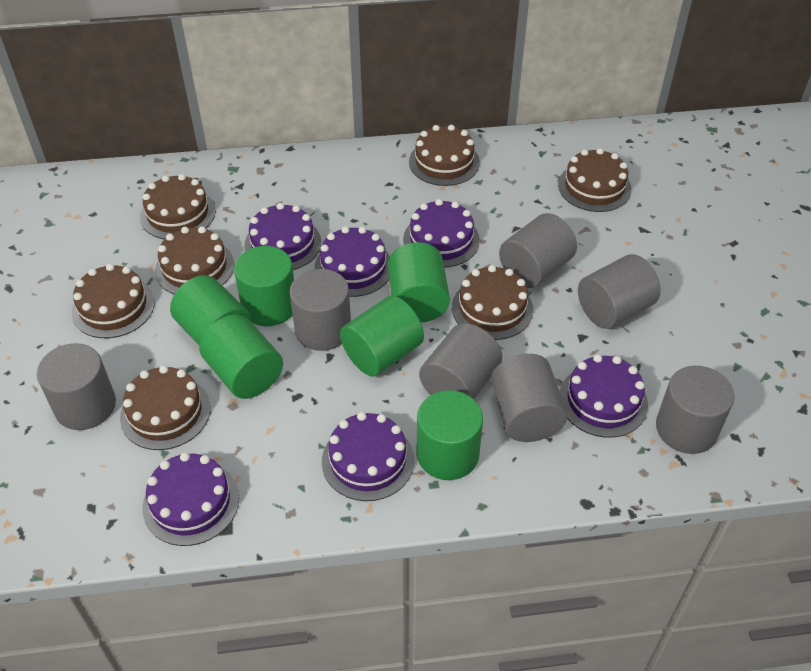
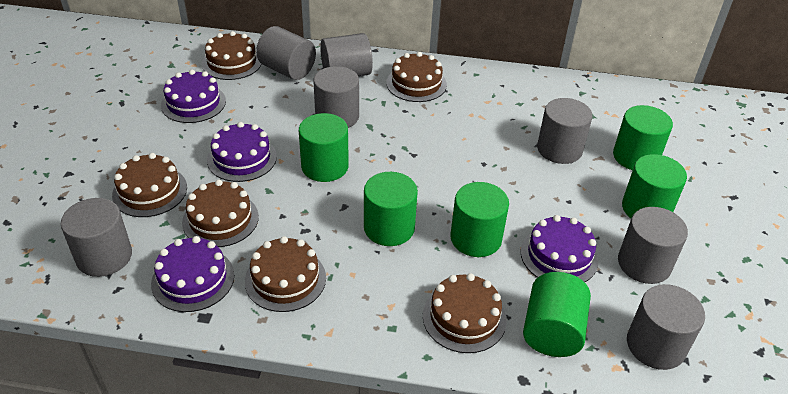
brown cake: [72,264,155,338] [120,365,210,450] [140,174,216,239] [155,226,234,294] [409,125,480,186] [452,265,533,340] [558,148,631,212] = 7 -> [112,153,187,217] [182,179,259,247] [202,31,261,80] [245,236,326,312] [386,52,447,102] [423,273,507,353] = 6
purple cake: [142,452,239,546] [244,203,321,270] [314,226,390,297] [322,412,414,501] [403,199,480,268] [560,354,648,438] = 6 -> [151,236,234,312] [161,69,226,123] [207,122,277,182] [521,215,599,282] = 4

